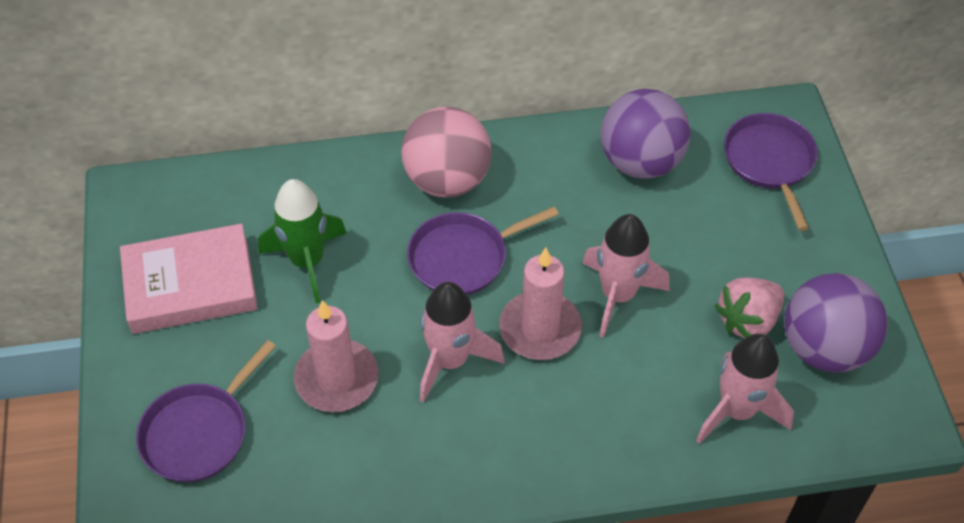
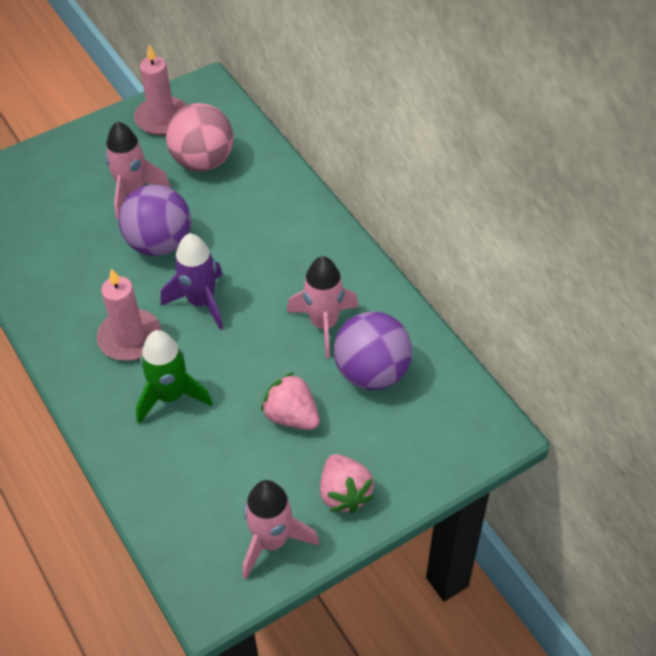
pink book: [120,224,258,334] = 1 -> none = 0
pink strawberry: [714,278,784,338] = 1 -> [261,372,320,430] [320,454,374,513] = 2
purple pan: [136,340,276,482] [407,207,559,295] [724,113,818,231] = 3 -> none = 0
purple rocket: none = 0 -> [161,233,223,330] = 1

